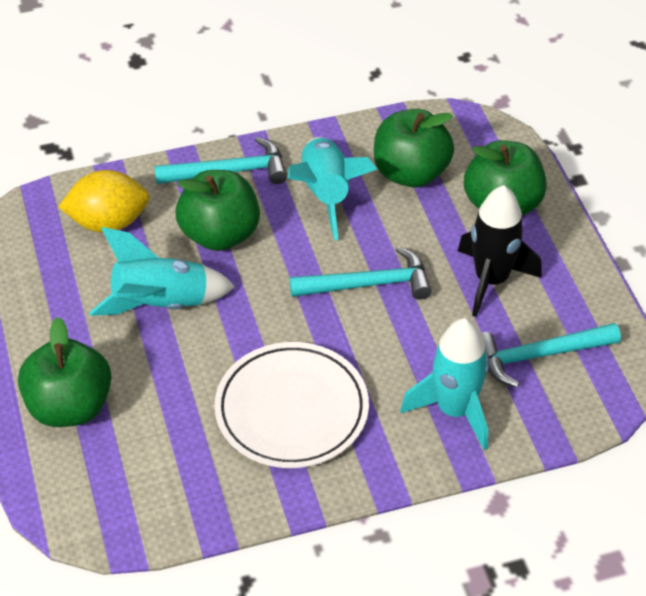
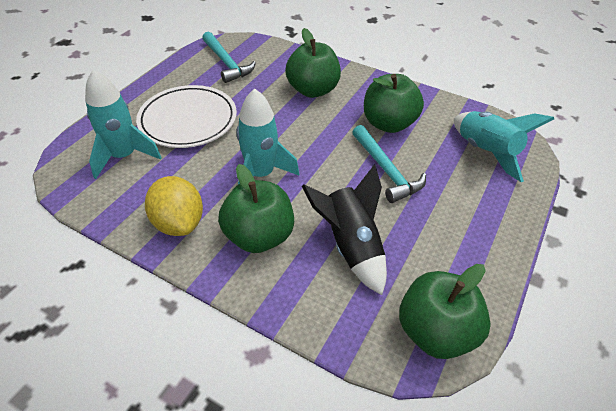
turquoise hammer: [154,137,287,184] [289,247,432,300] [481,323,621,388] = 3 -> [202,31,256,83] [352,125,426,203] = 2

